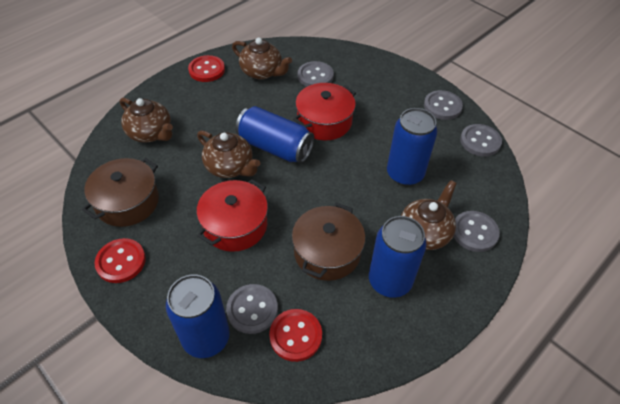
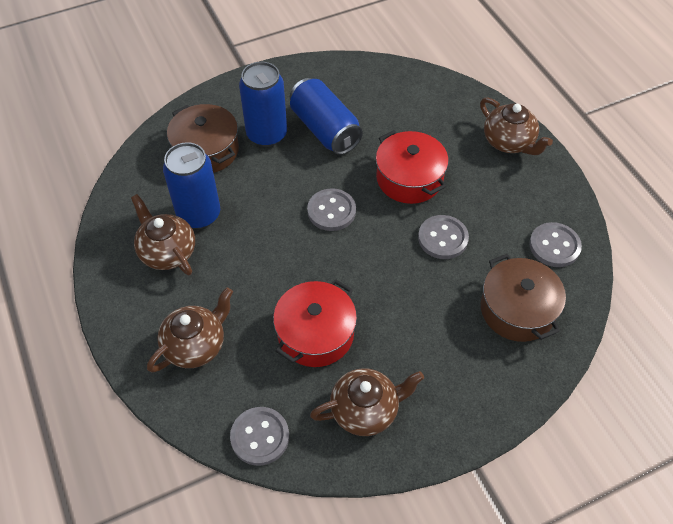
blue can: [166,274,230,358] [235,106,314,163] [369,216,427,298] [387,108,437,186] = 4 -> [163,142,220,229] [239,62,287,147] [290,78,363,155] = 3
grey button: [226,284,278,334] [298,61,334,87] [424,90,463,120] [453,211,500,252] [460,124,502,157] = 5 -> [230,407,289,466] [307,188,356,231] [418,215,469,259] [529,222,582,267] = 4
red button: [94,238,146,283] [188,55,225,82] [269,309,322,362] = 3 -> none = 0

